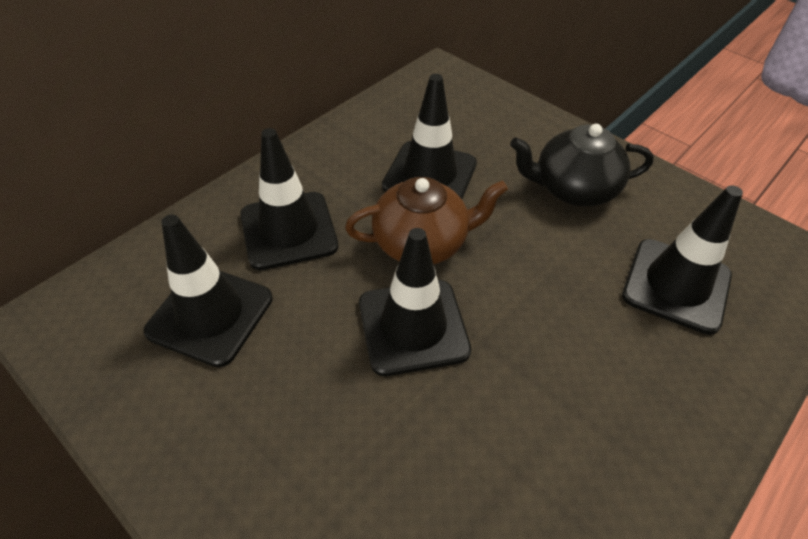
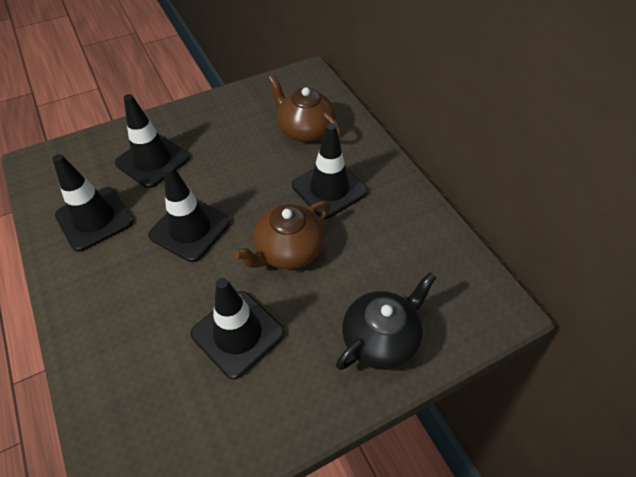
brown teapot: [345,177,508,265] = 1 -> [234,201,330,269] [268,75,341,142] = 2

